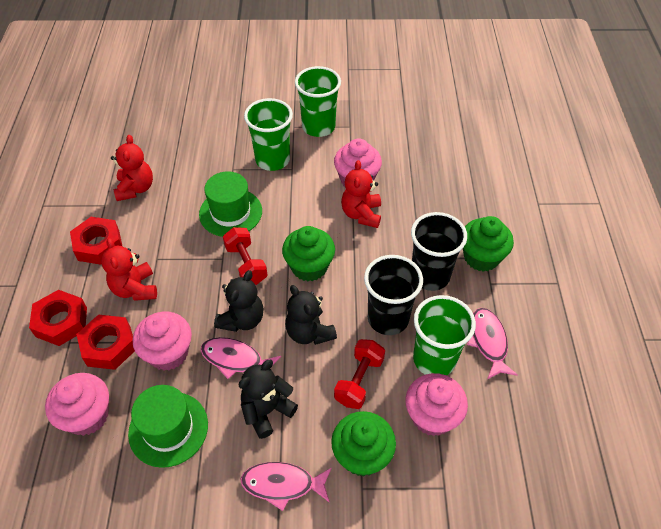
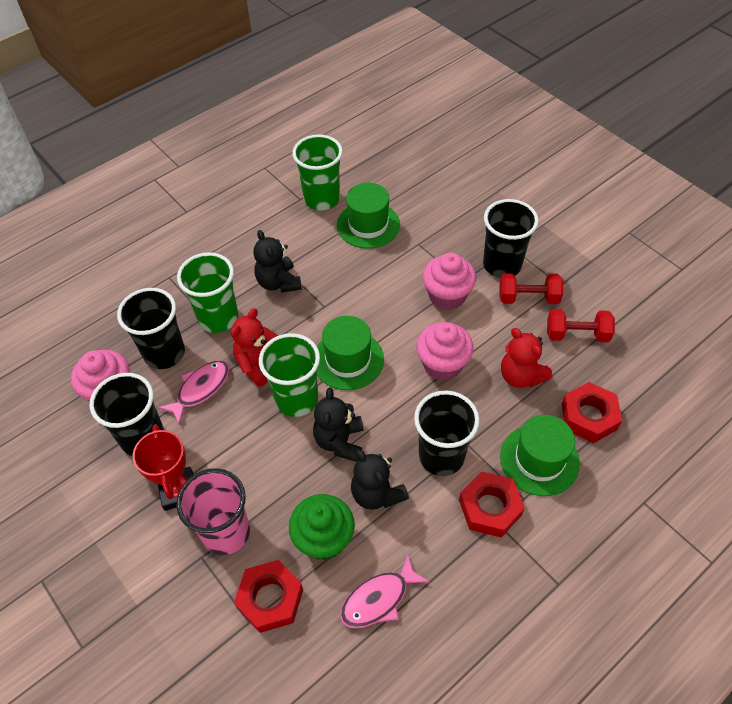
black cup: [364,255,423,335] [411,212,467,291] = 2 -> [89,373,164,456] [117,288,185,369] [414,390,480,476] [483,199,539,278] = 4
green cupcake: [282,226,335,281] [331,411,396,477] [463,216,514,272] = 3 -> [289,494,355,560] = 1
green hat: [128,385,208,468] [199,171,262,237] = 2 -> [317,316,384,390] [337,183,400,249] [500,415,580,496] = 3
pink cup: none = 0 -> [176,468,250,555] = 1
pink cupcake: [45,373,109,436] [133,312,192,371] [334,138,382,187] [405,373,468,436] = 4 -> [71,350,130,402] [416,322,473,380] [423,253,476,310] = 3
pink fish: [201,337,281,379] [241,462,332,511] [467,308,518,379] = 3 -> [158,361,229,425] [340,554,429,629] = 2
red teddy bear: [101,238,157,301] [111,135,153,201] [341,160,381,228] = 3 -> [231,308,279,387] [501,328,552,388] = 2
red trophy: none = 0 -> [133,424,193,511] = 1

